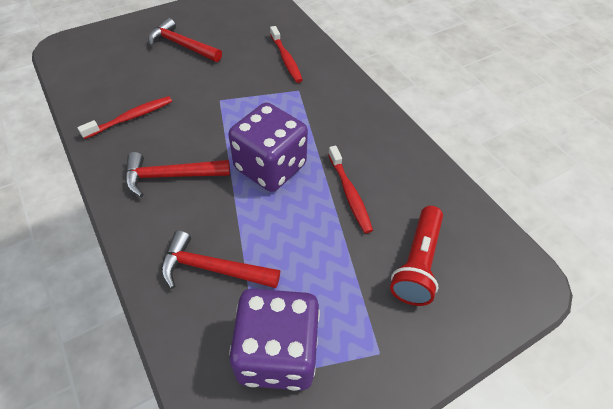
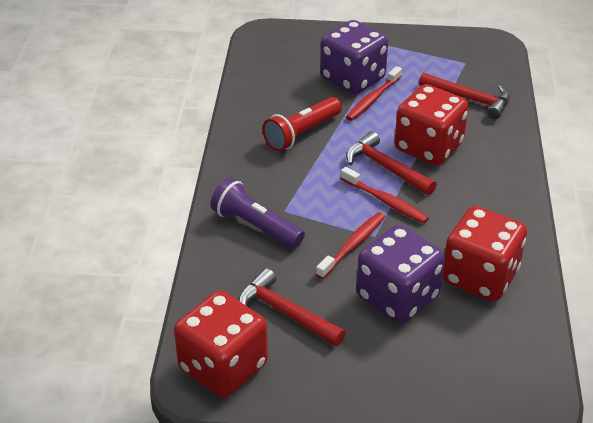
purple flashlight: none = 0 -> [211,178,305,248] = 1
red dice: none = 0 -> [174,291,268,398] [395,84,469,166] [442,206,527,301] = 3

